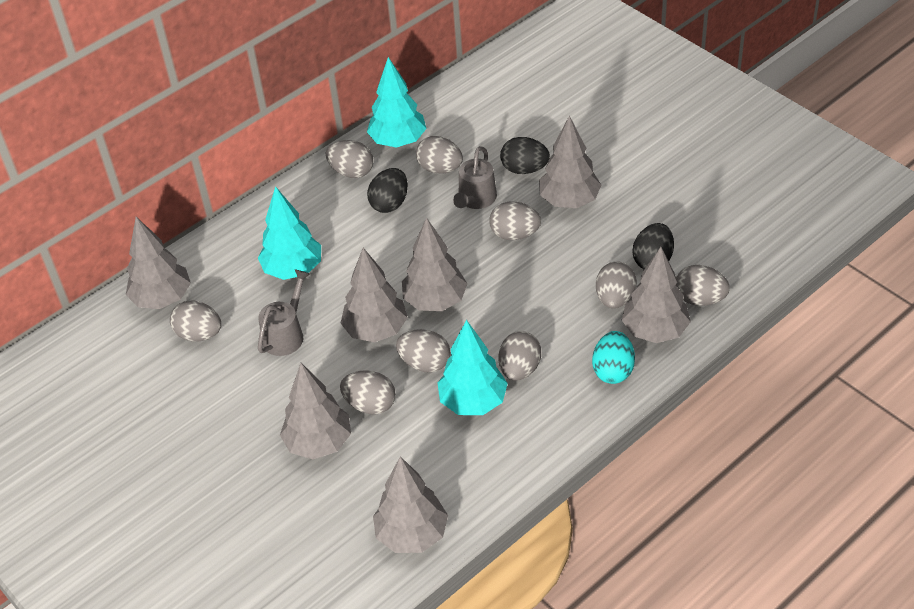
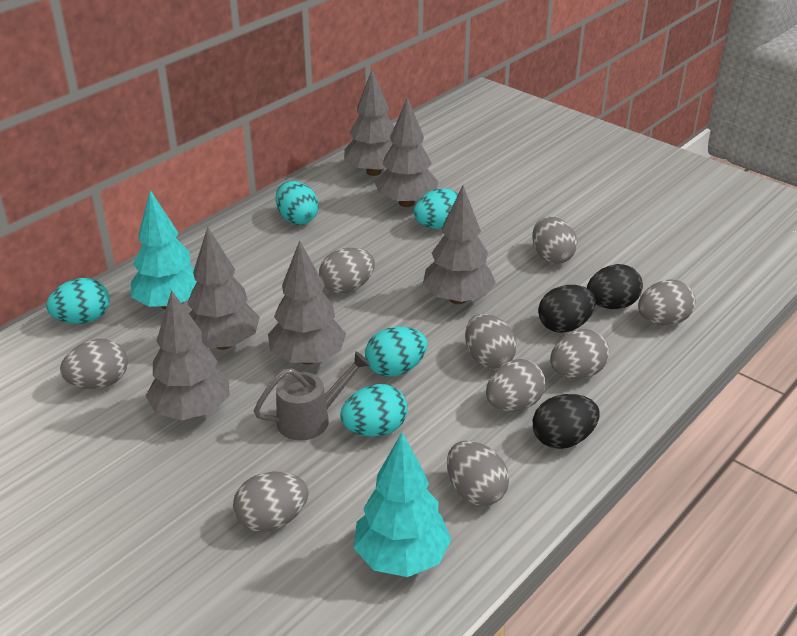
grey tree: [126,217,191,309] [280,363,351,459] [341,248,408,342] [373,456,448,553] [402,217,467,311] [539,116,601,208] [622,247,691,343] = 7 -> [146,290,230,420] [187,227,260,350] [268,240,346,365] [344,70,394,176] [375,97,438,207] [423,186,496,304] = 6
grey watering can: [258,269,310,356] [453,146,497,209] = 2 -> [254,351,370,441] = 1
turquoise egg: [592,331,635,384] = 1 -> [46,278,110,324] [276,181,318,225] [340,384,407,437] [365,327,428,377] [414,188,458,229] = 5
turquoise tree: [258,186,321,280] [367,57,427,148] [437,320,508,415] = 3 -> [131,190,197,310] [354,433,451,577] = 2

